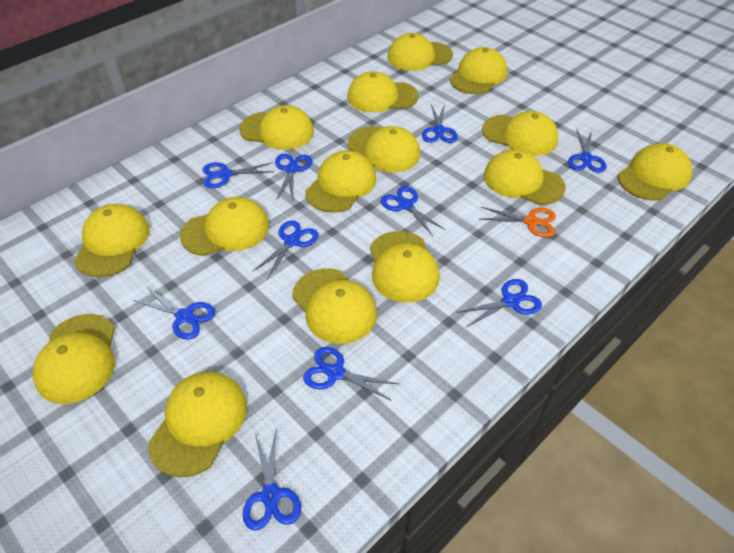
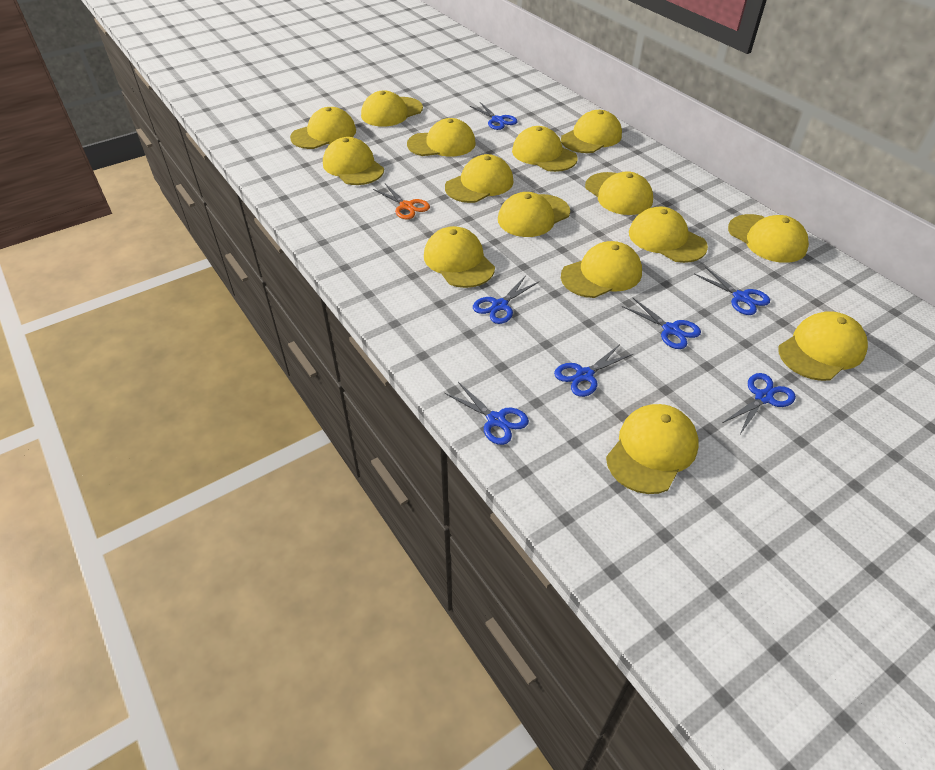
blue scissors: [133,286,215,340] [203,162,274,188] [243,430,301,531] [252,220,319,279] [275,154,312,200] [303,347,398,401] [381,186,446,236] [422,104,458,143] [456,279,542,327] [568,130,607,173] = 10 -> [444,382,529,445] [470,102,518,130] [473,275,539,324] [554,344,633,397] [622,298,701,349] [694,267,770,315] [722,373,796,436] = 7

